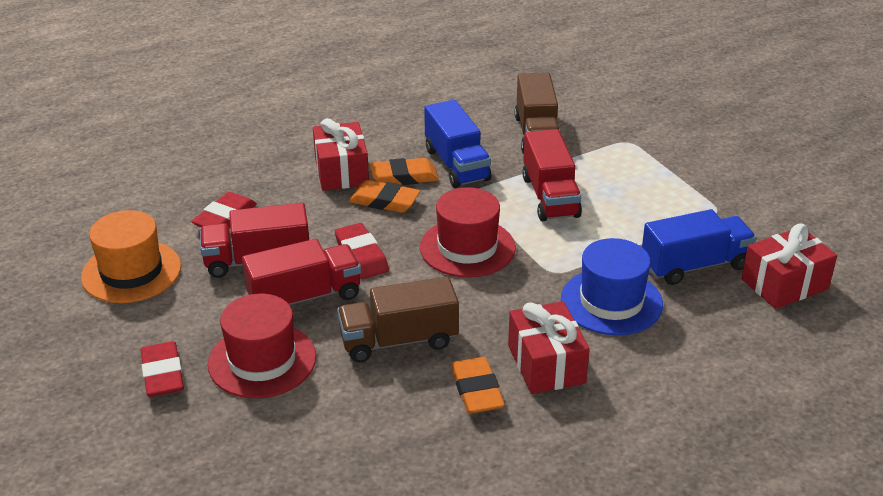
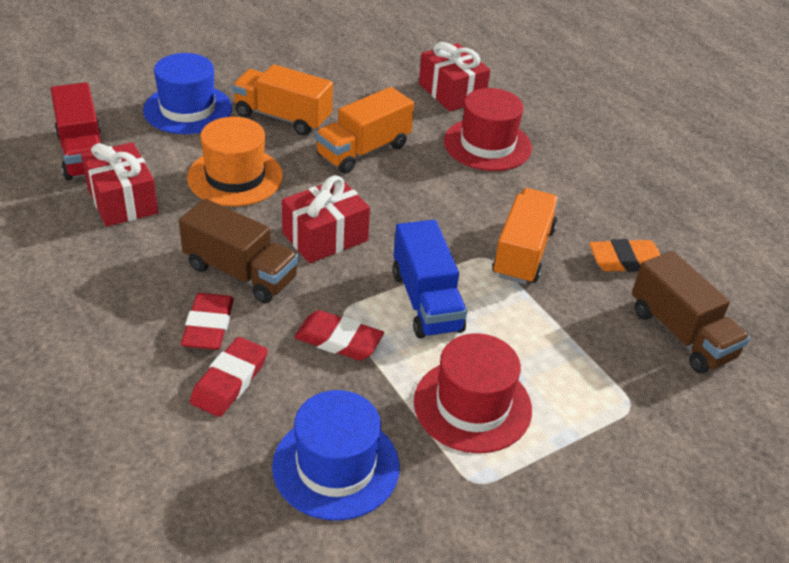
blue hat: [561,238,663,335] = 1 -> [143,53,232,134] [272,390,400,521] = 2
blue truck: [424,100,491,188] [642,209,756,285] = 2 -> [393,220,467,338] = 1
orange eraser: [349,180,420,213] [370,158,439,185] [451,357,505,414] = 3 -> [589,239,660,272] = 1
orange truck: none = 0 -> [232,64,333,135] [315,87,414,174] [492,188,559,285] = 3
red truck: [200,203,309,278] [242,239,361,305] [522,129,582,221] = 3 -> [51,82,101,180] = 1

